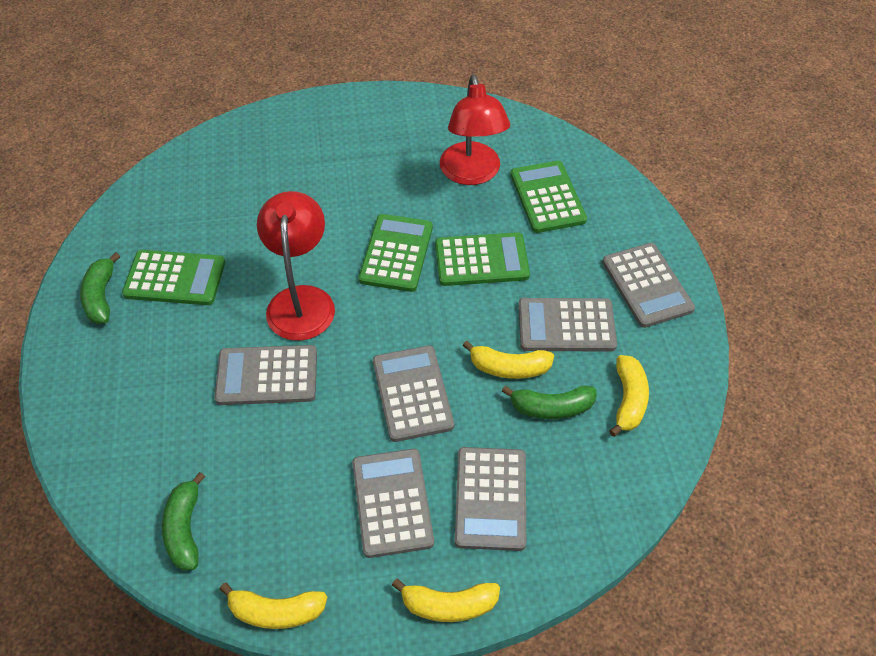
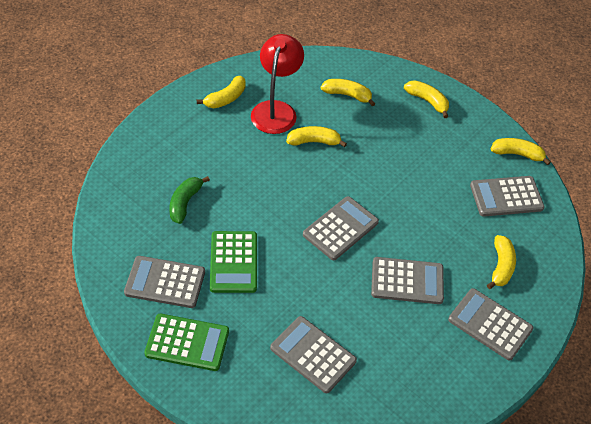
green banana: [80,252,120,324] [162,472,205,570] [501,386,597,419] = 3 -> [169,176,210,224] = 1
green calculator: [122,250,225,305] [359,214,433,292] [435,232,530,286] [510,161,587,233] = 4 -> [144,314,229,371] [210,231,257,293] = 2
red lamp: [257,191,335,341] [440,75,510,185] = 2 -> [251,34,304,134] = 1
yellow banana: [220,583,327,629] [392,578,500,622] [463,341,554,379] [609,355,649,437] = 4 -> [197,76,246,108] [286,126,347,147] [321,79,375,106] [404,80,449,118] [487,235,516,289] [491,138,551,165] = 6

